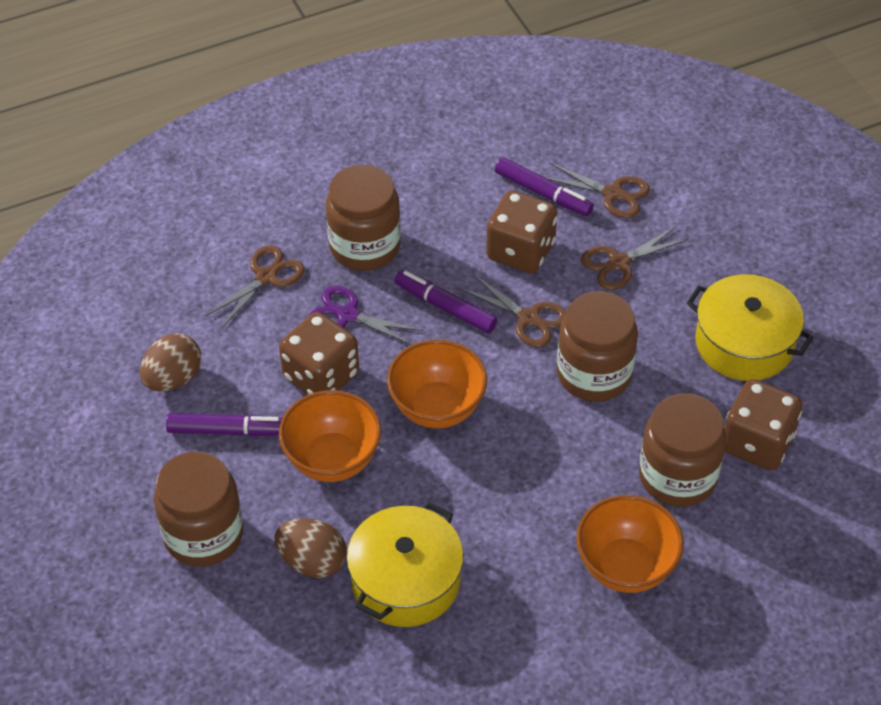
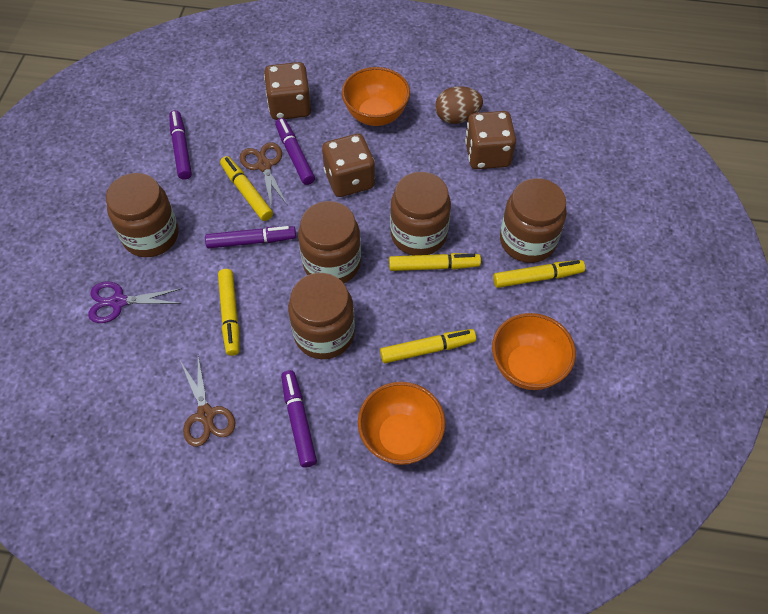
brown egg: [140,333,201,392] [275,518,347,578] = 2 -> [435,86,483,124] = 1
brown jar: [154,452,243,567] [326,165,401,271] [557,291,638,402] [639,393,726,507] = 4 -> [106,173,179,257] [288,273,355,359] [298,201,361,283] [390,172,451,255] [500,178,567,263] = 5
brown scissors: [205,245,305,327] [460,274,567,348] [547,162,650,218] [581,226,688,290] = 4 -> [180,356,235,447] [240,142,288,209] = 2
purple marker: [166,413,282,436] [394,270,497,333] [495,157,594,216] = 3 -> [169,110,192,180] [205,226,296,248] [275,118,315,185] [281,370,317,468] = 4
yellow marker: none = 0 -> [218,269,239,356] [220,156,273,221] [380,329,476,363] [389,253,481,271] [493,260,585,288] = 5
yellow pot: [346,502,464,627] [687,274,814,381] = 2 -> none = 0

